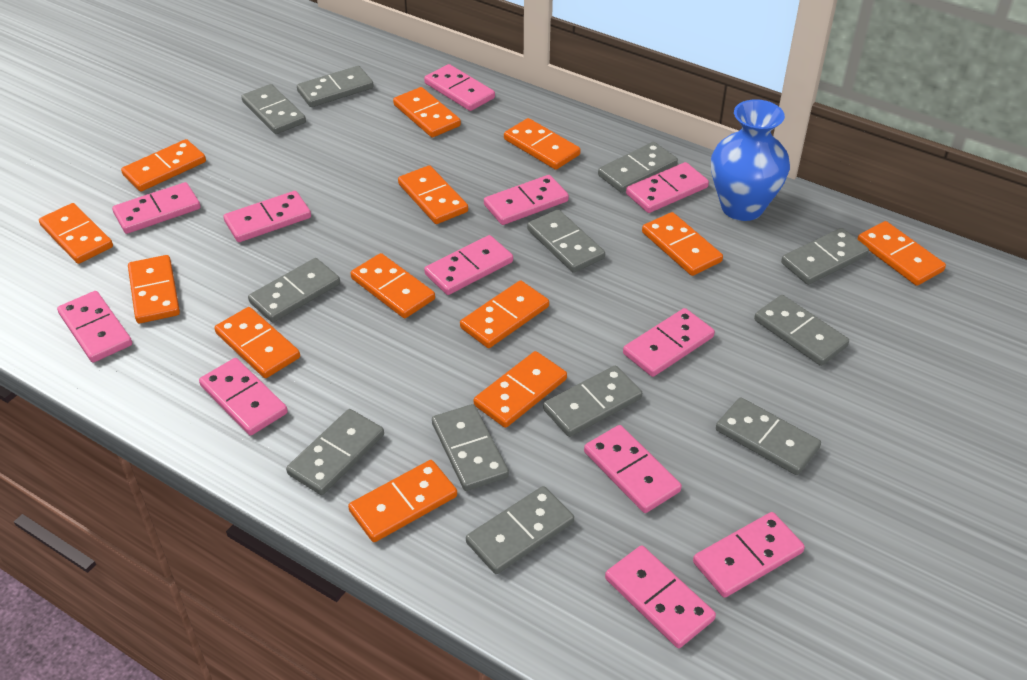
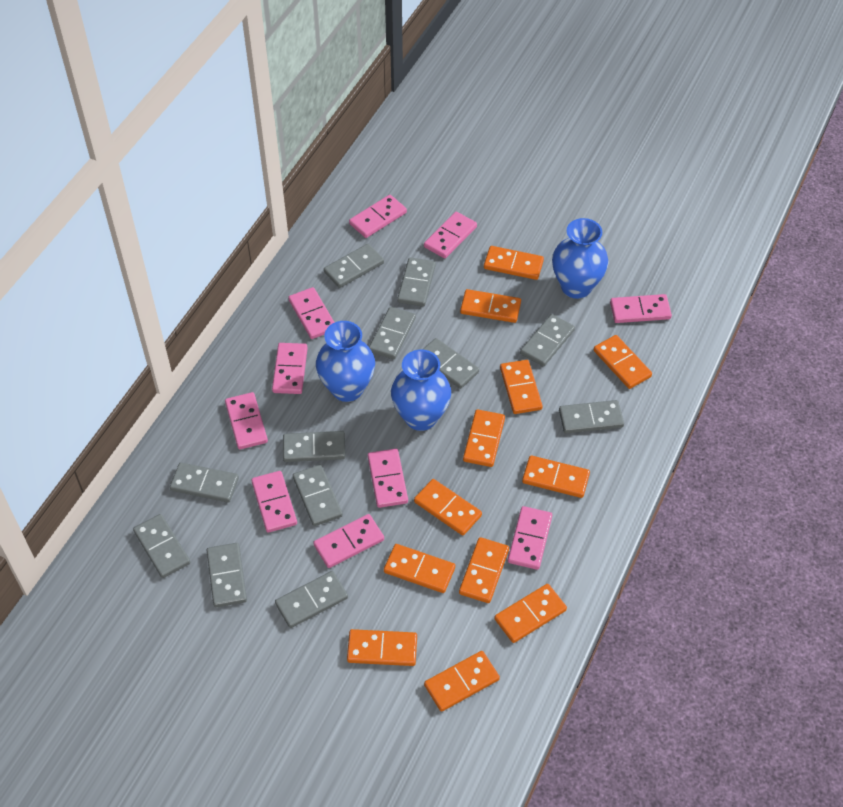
blue vase: [711,99,790,221] = 1 -> [316,321,375,402] [391,349,451,431] [552,218,609,299] = 3
orange domino: [39,203,113,264] [121,139,206,191] [128,255,180,323] [214,307,300,378] [348,460,457,542] [350,253,435,318] [393,87,461,137] [398,165,468,224] [460,280,549,348] [474,351,567,428] [504,118,581,170] [642,212,723,276] [857,221,946,286] = 13 -> [347,629,417,666] [384,544,455,593] [414,479,482,536] [424,651,500,712] [459,537,509,603] [460,289,521,323] [463,409,505,467] [484,246,544,280] [494,584,567,643] [500,360,543,414] [522,455,590,498] [594,335,652,389] = 12
pink domino: [57,291,132,363] [112,182,200,234] [199,358,288,435] [223,191,311,242] [424,64,495,111] [424,235,513,295] [484,175,569,225] [584,425,682,513] [605,545,716,648] [623,308,715,377] [626,162,709,213] [693,512,805,598] = 12 -> [225,392,268,450] [251,471,297,533] [272,343,308,394] [288,287,335,339] [313,514,384,568] [349,195,407,238] [368,449,408,508] [424,212,477,259] [508,506,552,570] [610,294,672,323] = 10

